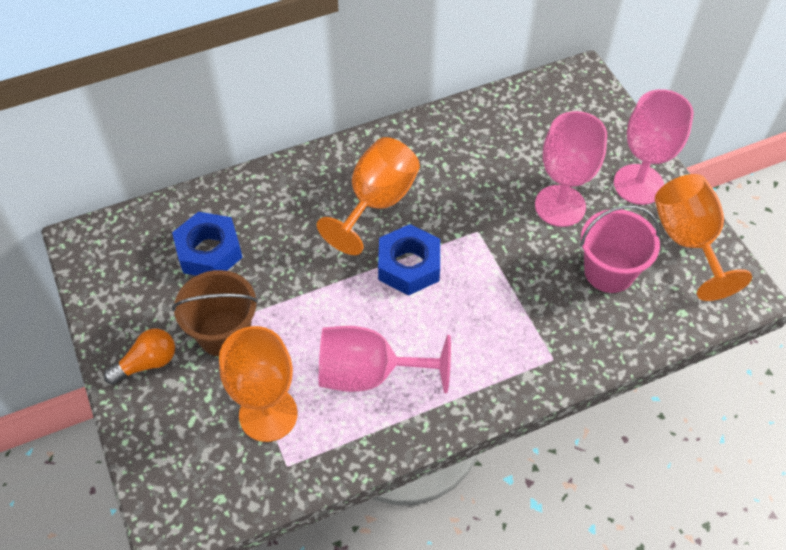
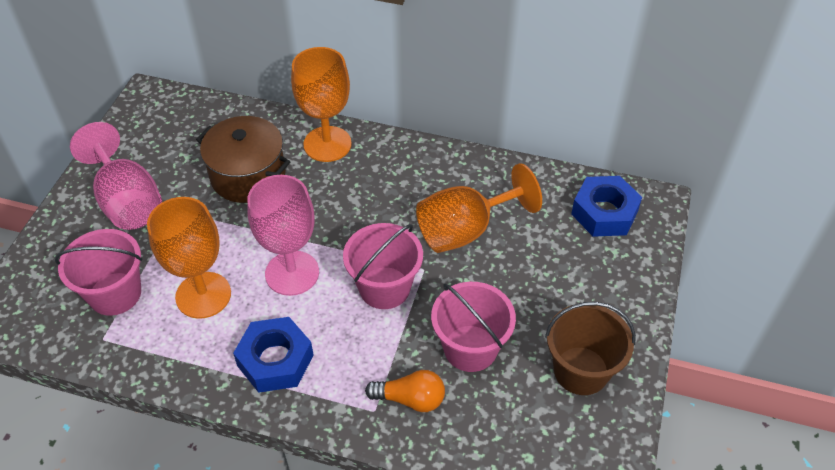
brown pot: none = 0 -> [196,116,290,203] = 1
pink bucket: [580,205,660,293] = 1 -> [55,229,142,316] [343,223,423,309] [431,282,516,372] = 3
pink goblet: [319,326,451,393] [535,111,607,227] [614,89,694,205] = 3 -> [70,122,162,230] [247,175,319,296] = 2

